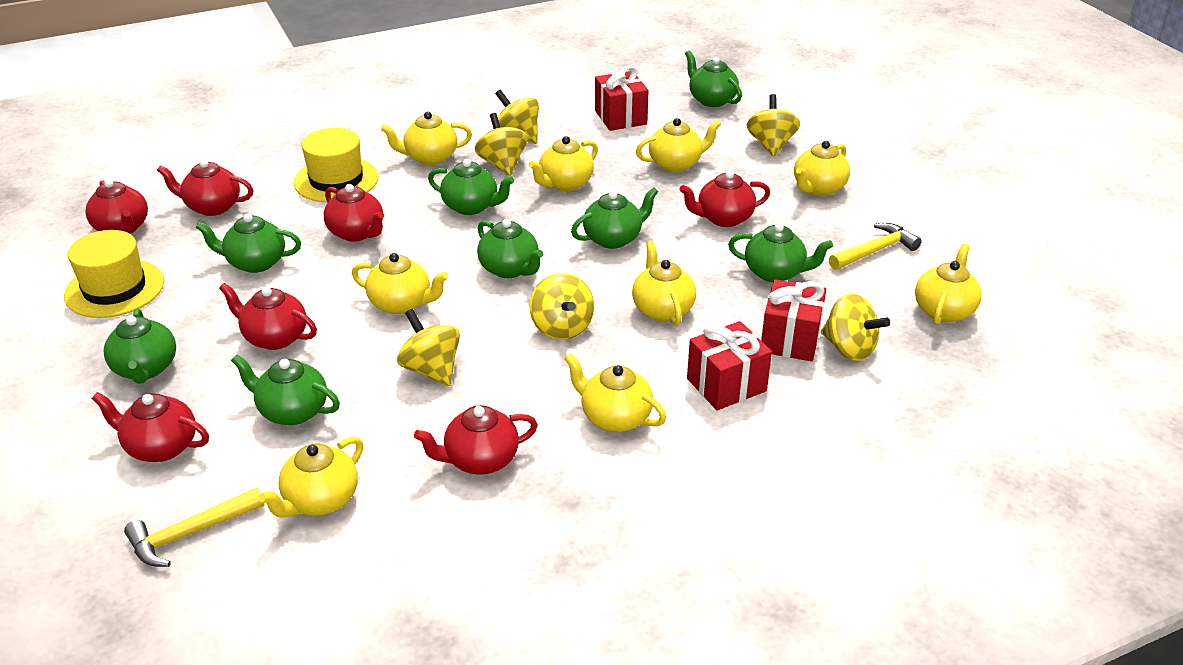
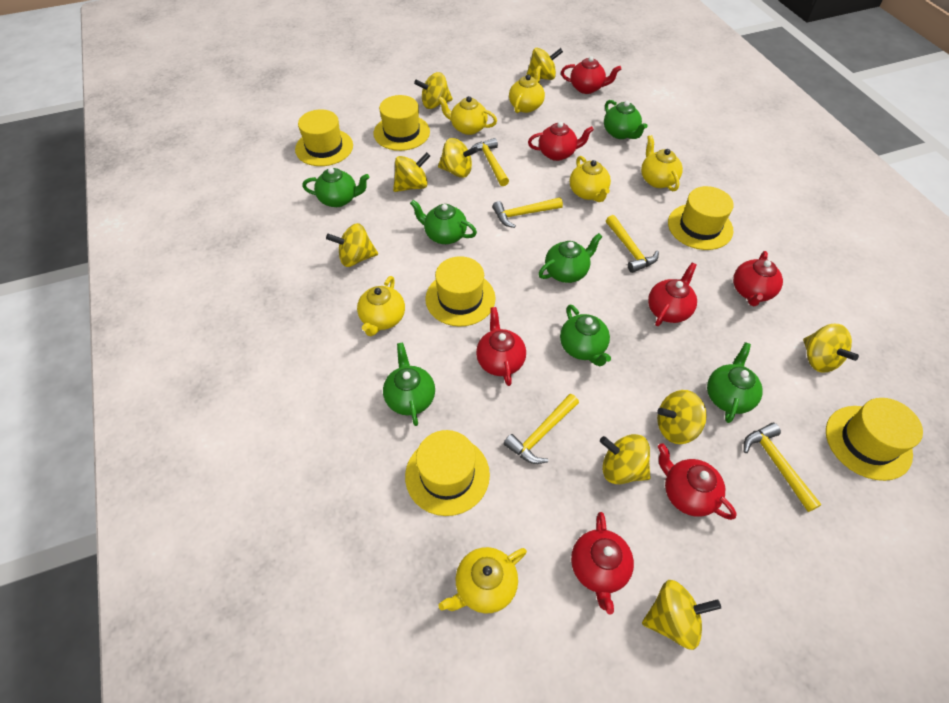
green teapot: [104,309,176,384] [195,213,301,273] [231,354,340,425] [428,159,514,215] [477,219,543,278] [571,187,659,249] [685,51,742,107] [728,223,833,282] = 8 -> [302,168,369,207] [383,343,435,426] [410,200,477,244] [538,233,603,283] [560,305,611,366] [604,100,648,139] [707,342,763,423] = 7
red gift: [595,66,649,131] [687,321,772,410] [761,279,826,361] = 3 -> none = 0
yellow hammer: [124,488,265,567] [829,223,922,270] = 2 -> [470,138,509,186] [492,197,563,228] [503,394,579,464] [606,215,659,273] [744,423,822,512] = 5
yellow hat: [64,230,164,318] [294,128,378,202] = 2 -> [295,109,353,166] [374,95,430,151] [405,430,490,516] [425,256,496,327] [668,186,734,250] [826,398,923,481] = 6
yellow spinning top: [397,309,460,386] [475,113,528,176] [495,89,539,144] [529,273,594,340] [747,94,800,157] [821,293,890,361] = 6 -> [326,223,378,267] [393,152,430,192] [414,72,453,109] [438,138,478,178] [526,48,563,80] [600,434,650,484] [642,580,721,650] [657,390,707,444] [803,324,859,372] = 9
yellow teapot: [258,437,363,518] [352,253,448,314] [381,112,472,165] [529,136,598,191] [564,353,666,432] [632,240,696,326] [636,118,721,172] [794,141,850,196] [915,244,982,325] = 9 -> [357,276,405,336] [438,96,497,135] [439,547,527,614] [509,65,545,113] [570,156,611,202] [641,135,683,191] = 6

